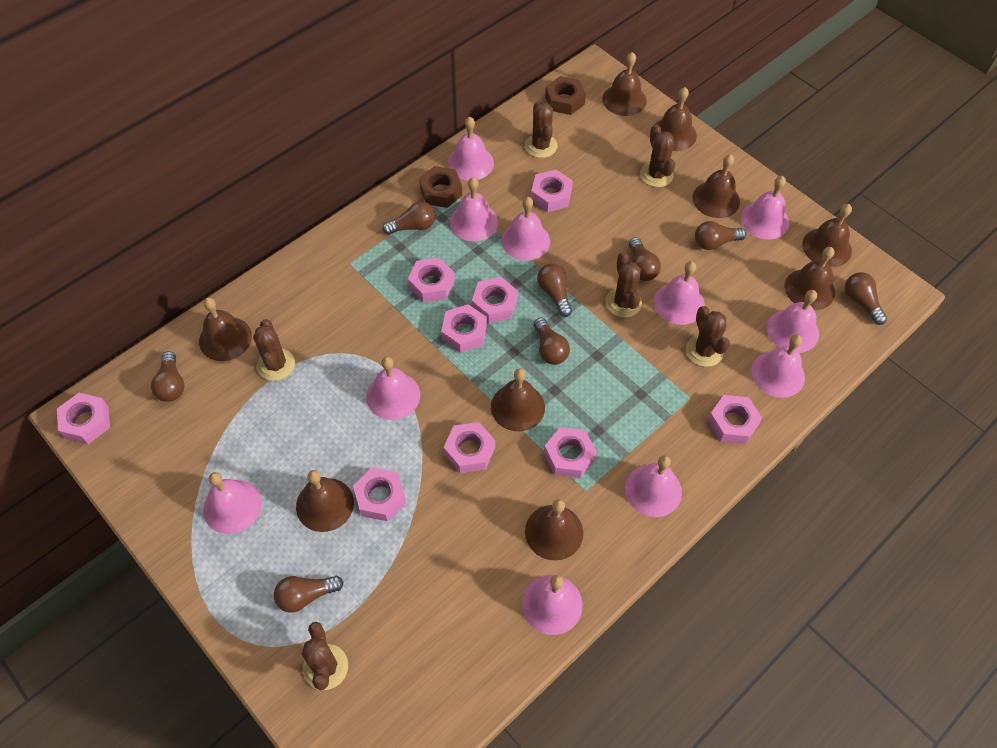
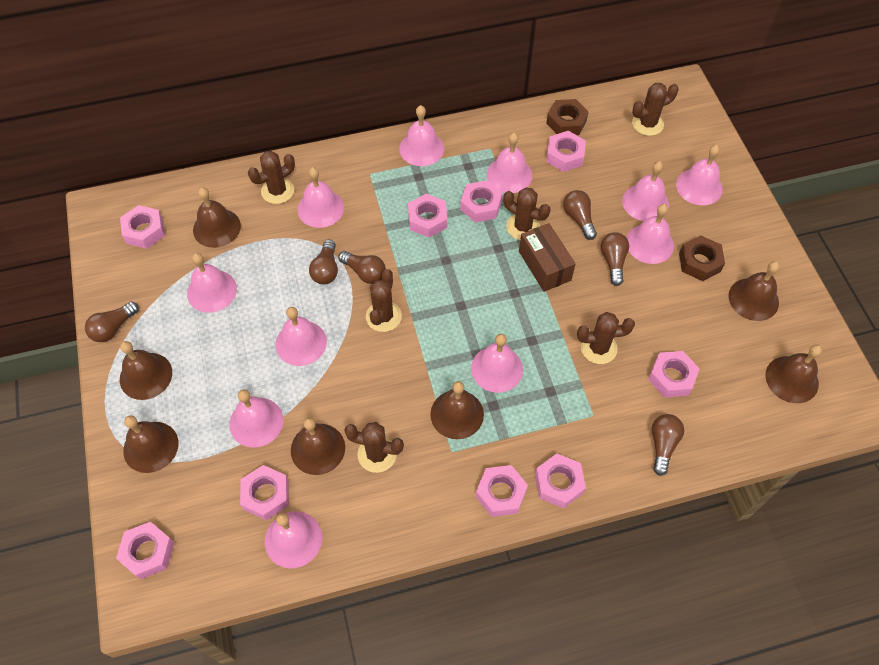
brown bell: [199,298,252,361] [296,470,354,532] [491,368,545,431] [525,499,583,561] [602,52,647,116] [656,87,697,151] [693,154,740,218] [785,247,835,310] [802,204,852,267] = 9 -> [120,341,172,400] [123,415,178,473] [193,187,241,248] [291,418,345,475] [430,381,484,439] [729,261,780,321] [765,345,822,403] = 7
brown box: none = 0 -> [519,223,576,292] = 1
brown light bulb: [151,351,184,402] [274,576,344,613] [382,201,435,235] [534,317,570,365] [537,263,572,317] [629,237,661,281] [695,221,746,250] [845,272,887,325] = 8 -> [85,302,139,342] [309,239,338,284] [338,251,386,284] [563,190,597,240] [601,232,629,286] [652,414,684,476] = 6

